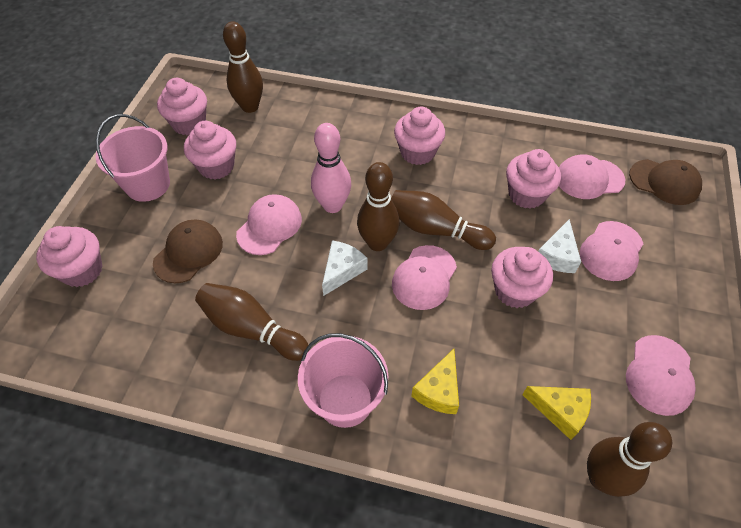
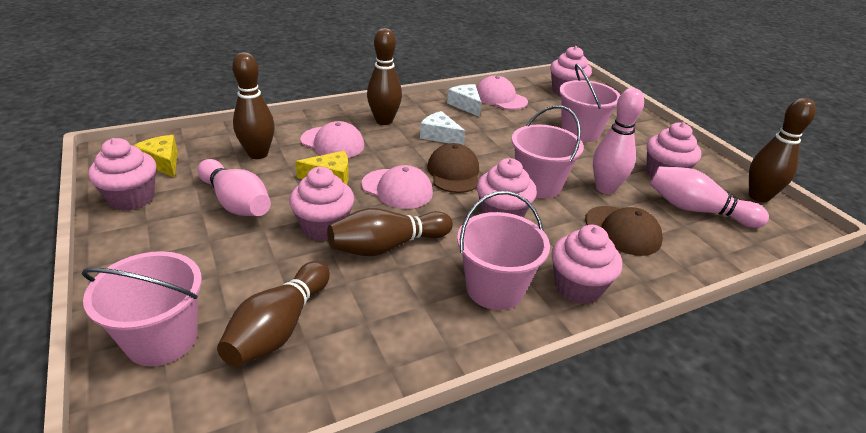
pink bowling pin: [311,123,351,213] = 1 -> [197,159,271,216] [593,88,644,194] [650,166,769,228] = 3
pink bucket: [95,114,170,202] [298,333,388,428] = 2 -> [82,251,202,366] [457,191,550,310] [512,105,584,198] [559,64,620,142] = 4
pink cap: [236,194,302,255] [392,245,457,310] [559,154,625,199] [580,221,643,281] [626,335,695,416] = 5 -> [300,121,364,158] [362,165,433,209] [476,76,528,110] = 3

